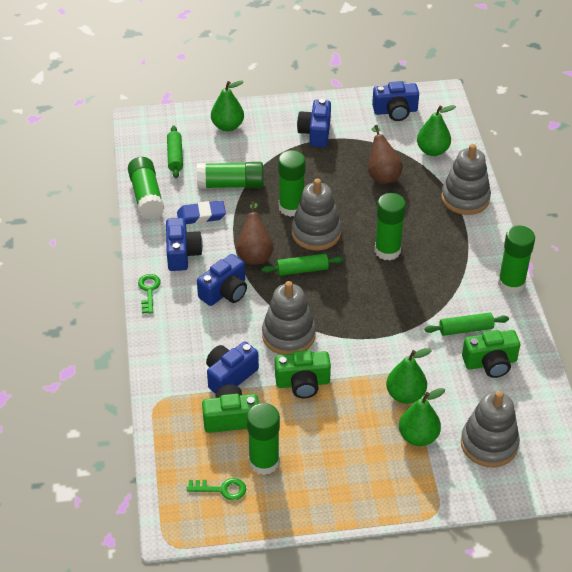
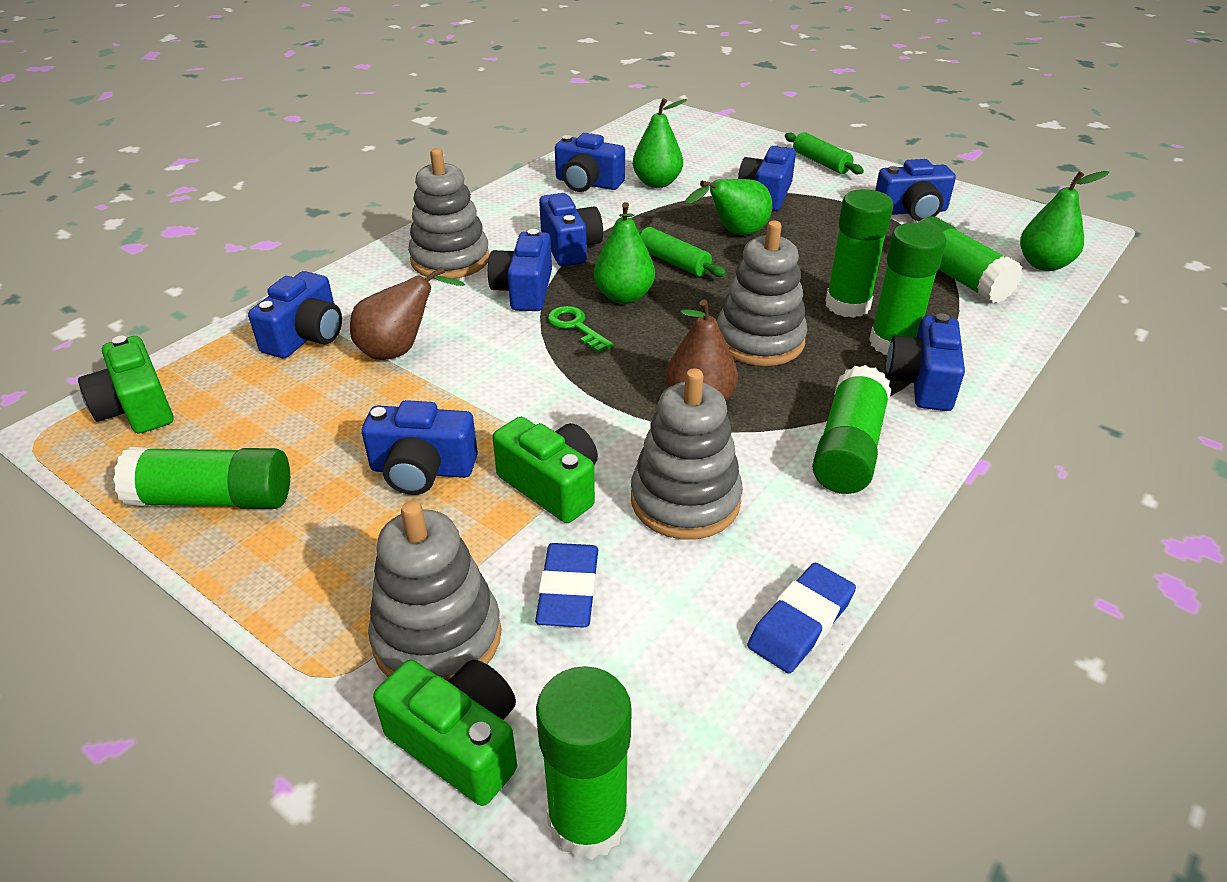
blue camera: [166,218,203,271] [197,254,247,306] [206,342,259,394] [297,99,331,147] [372,81,419,121] = 5 -> [248,271,342,358] [362,400,478,495] [488,229,552,311] [539,193,603,266] [555,133,625,192] [738,143,796,211] [875,159,956,221] [886,313,965,411] = 8
blue eraser: [177,201,226,224] = 1 -> [535,543,598,628] [747,563,856,673] = 2
green key: [138,274,161,314] [187,478,246,500] = 2 -> [548,306,614,353] = 1
green rolling pin: [167,125,183,178] [262,254,343,276] [424,313,509,336] = 3 -> [637,227,726,277] [785,132,864,174] = 2

